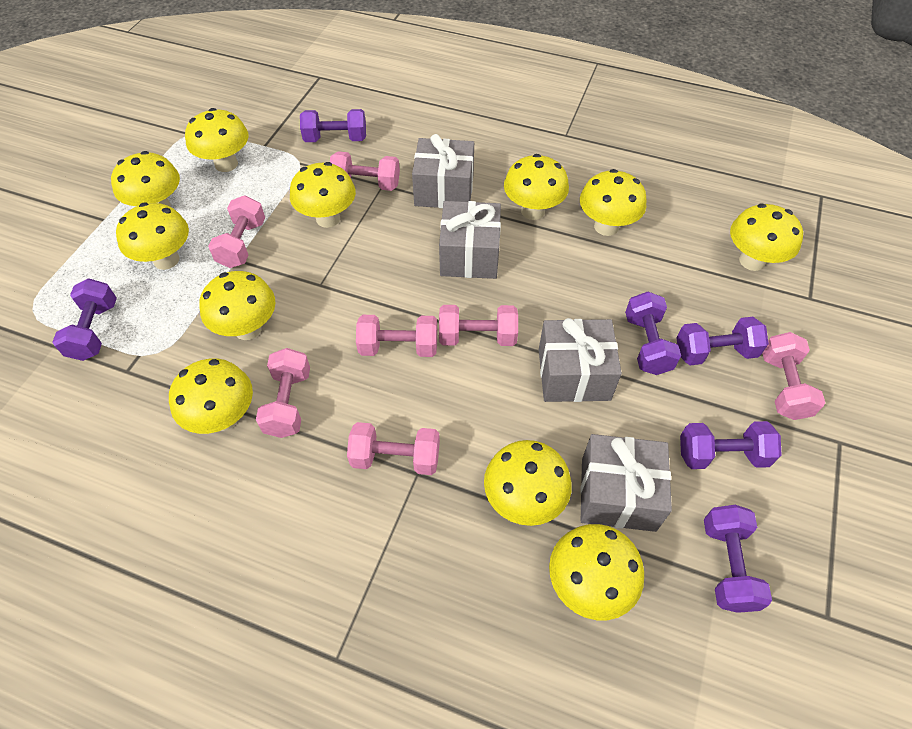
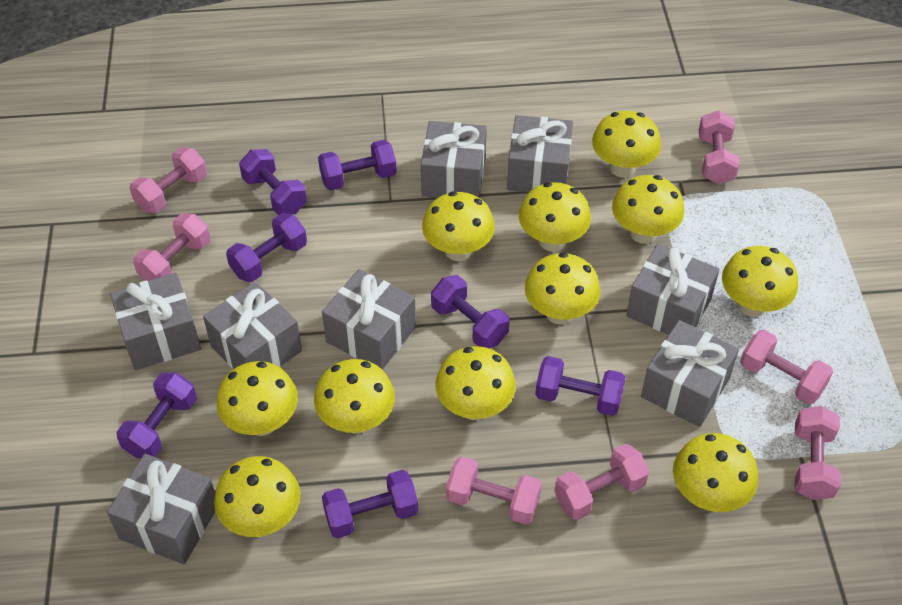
grey gift: [412,134,474,208] [439,201,501,279] [539,318,622,402] [580,434,672,532] = 4 -> [107,454,215,564] [110,273,201,370] [203,282,302,369] [322,269,416,370] [421,121,487,198] [507,115,573,192] [626,244,719,335] [641,320,739,427] = 8
purple dumbbell: [52,278,117,361] [300,109,366,142] [625,292,681,375] [677,317,769,365] [680,421,782,469] [704,505,772,613] = 6 -> [116,372,197,459] [226,213,307,282] [239,149,307,215] [318,140,397,191] [322,470,418,538] [431,275,510,348] [535,356,625,416] = 7

